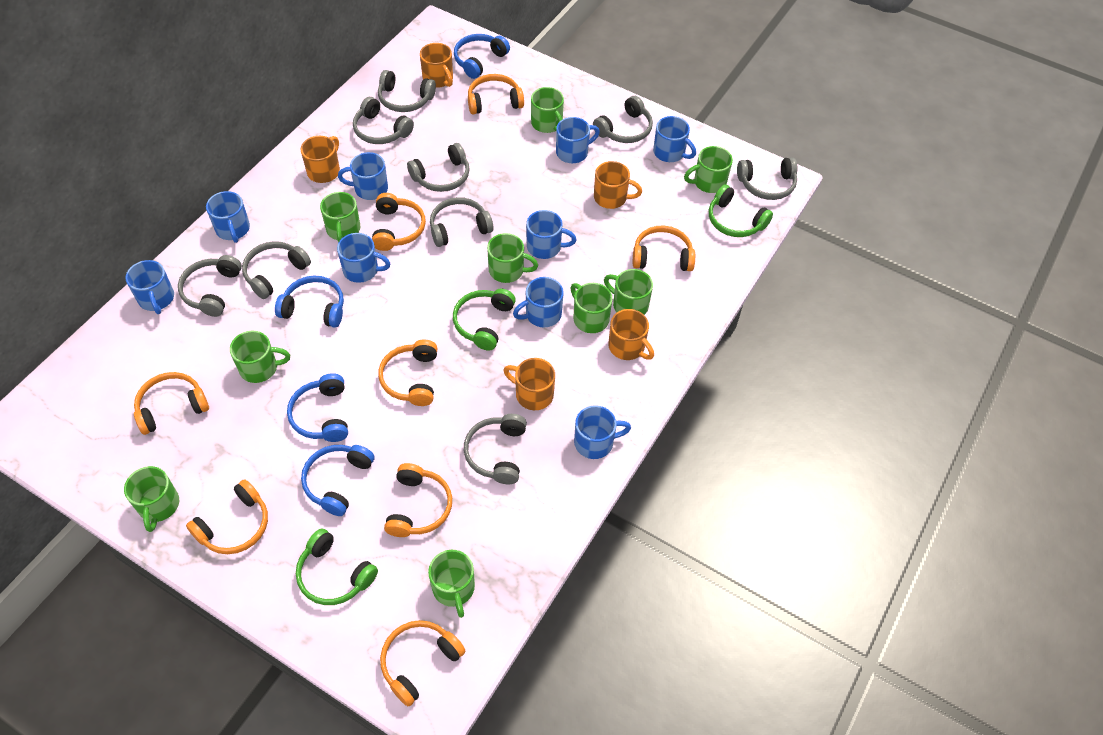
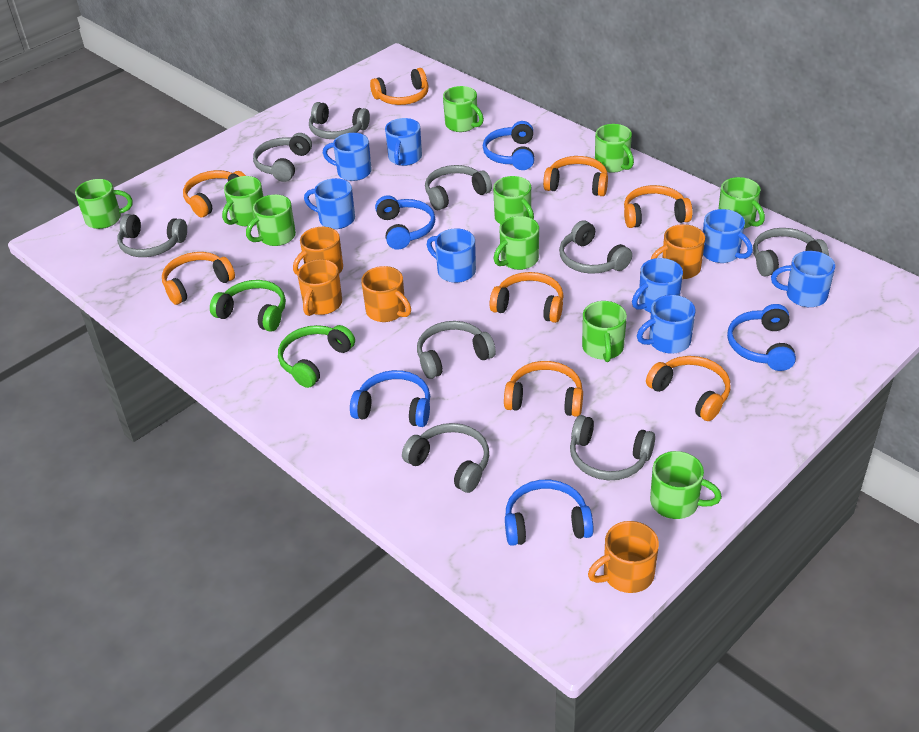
blue headphones: [275,276,344,328] [287,373,348,442] [301,445,375,516] [454,34,510,79] = 4 -> [350,370,430,427] [375,195,435,250] [483,121,534,170] [505,480,593,546] [727,304,796,371] = 5
blue mug: [125,260,174,314] [206,191,250,243] [337,233,391,283] [338,152,388,200] [513,277,564,327] [526,210,577,259] [556,117,600,163] [574,405,631,459] [653,116,696,162] = 9 -> [304,178,355,229] [323,133,372,181] [385,118,422,166] [427,229,476,283] [632,258,683,313] [637,295,695,354] [703,209,753,263] [771,251,835,307] = 8
green headphones: [296,528,378,605] [453,289,516,351] [709,185,773,237] = 3 -> [210,280,286,332] [278,325,355,388] = 2
green mug: [124,466,179,532] [230,331,290,383] [320,192,361,243] [428,550,475,618] [487,233,538,283] [531,87,564,133] [570,283,613,333] [604,269,653,315] [684,146,733,193] = 9 -> [75,179,133,229] [222,176,263,226] [246,195,296,246] [443,86,484,132] [493,176,534,224] [493,216,539,270] [582,301,627,362] [595,124,634,173] [650,451,722,519] [718,177,765,229] = 10

